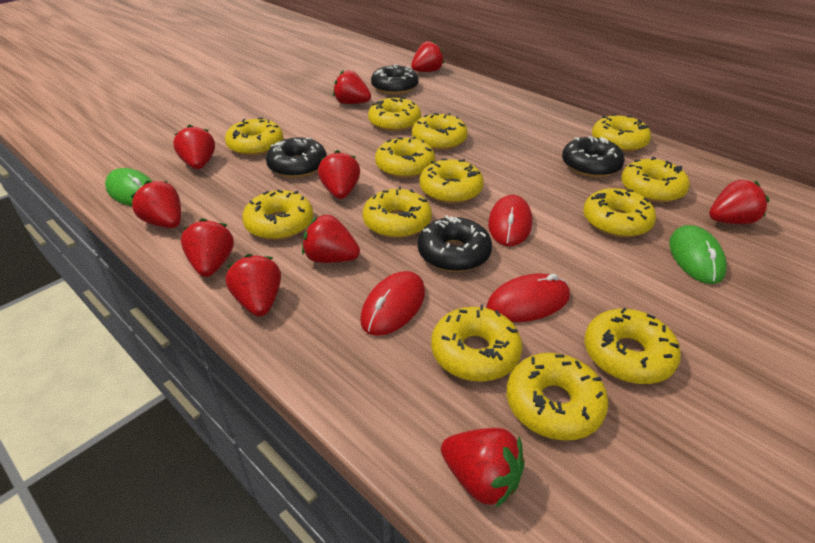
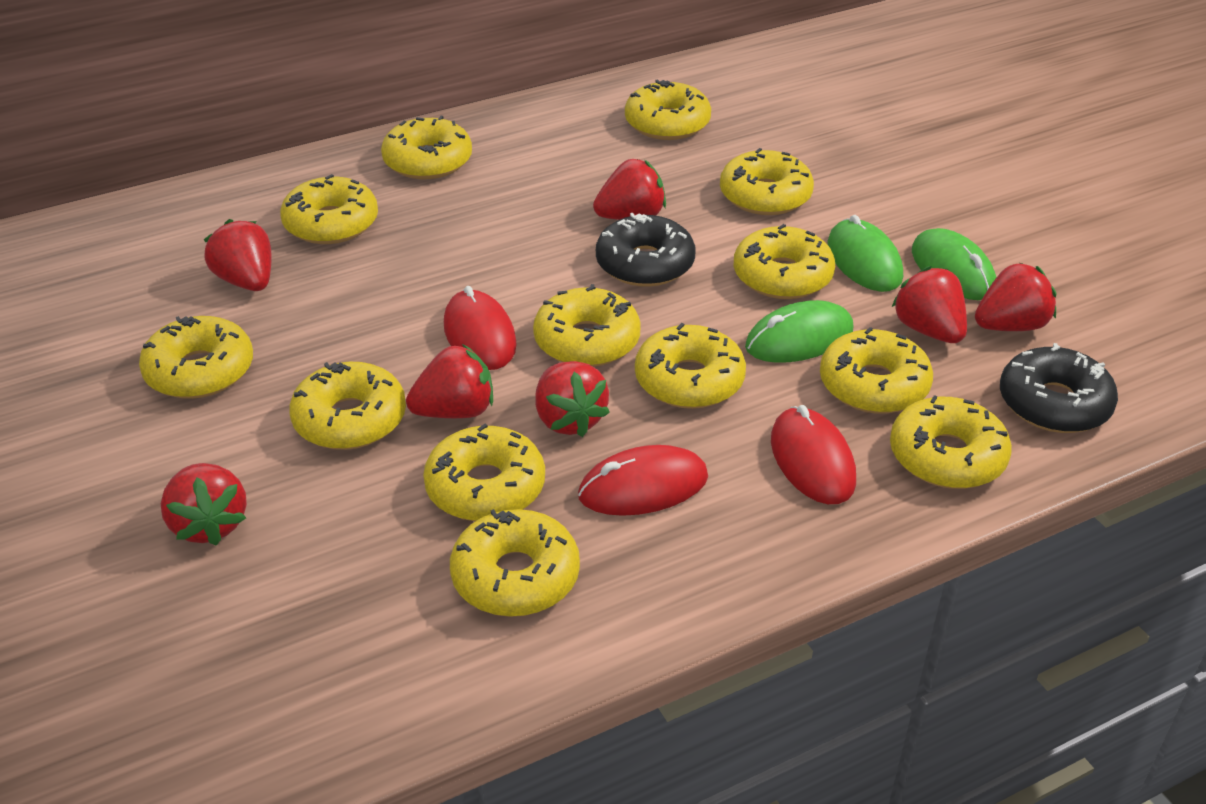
black donut: [266,137,327,178] [371,64,418,95] [418,215,492,272] [562,136,625,177] = 4 -> [596,213,695,287] [1000,343,1118,433] = 2
green mouse: [105,168,153,206] [669,225,727,284] = 2 -> [745,300,854,363] [827,215,903,292] [912,228,996,300] = 3
red strawberry: [130,180,181,228] [173,125,215,169] [181,218,234,277] [226,254,281,317] [302,215,360,263] [318,150,360,199] [333,70,371,104] [411,41,444,72] [441,428,525,508] [709,180,769,224] = 10 -> [161,463,247,546] [204,219,272,291] [406,344,493,418] [535,361,610,437] [593,159,666,220] [892,266,967,343] [975,263,1056,331] = 7

